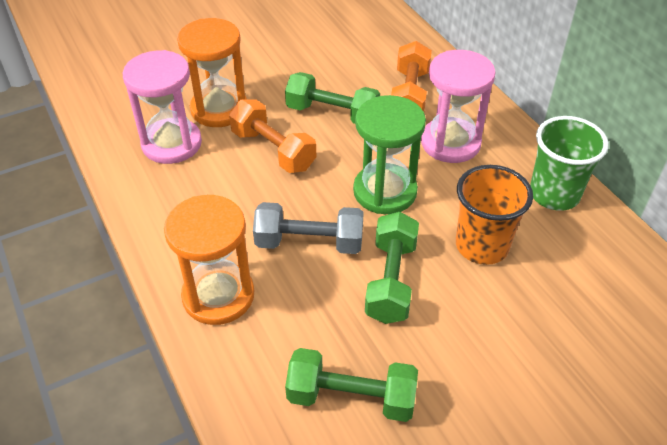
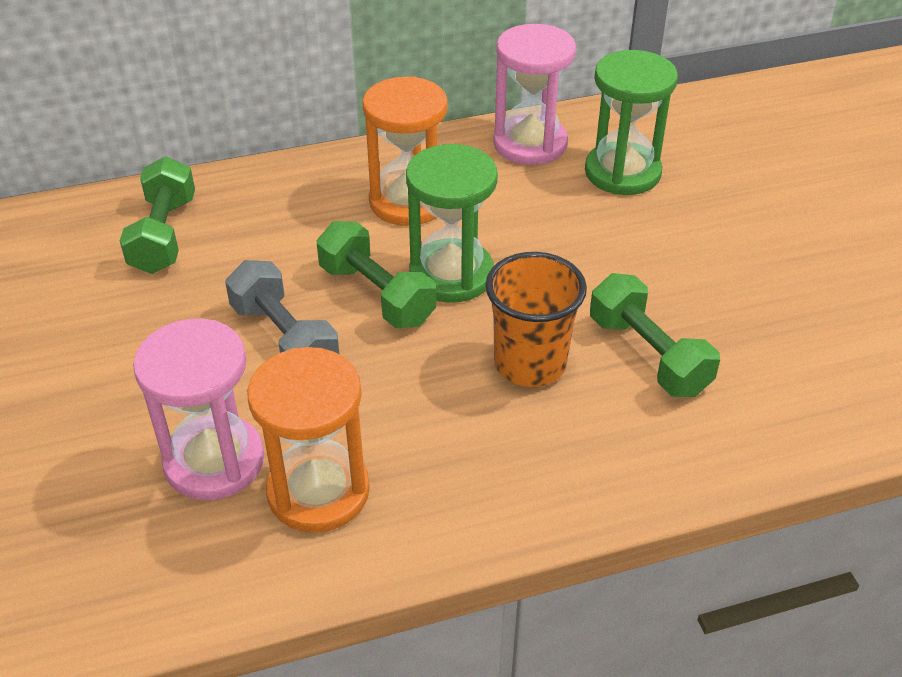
green cup: [530,116,609,211] = 1 -> none = 0
green hourglass: [353,95,426,214] = 1 -> [406,144,498,303] [585,50,678,195] = 2
orange dumbbell: [229,99,316,173] [391,41,432,112] = 2 -> none = 0

